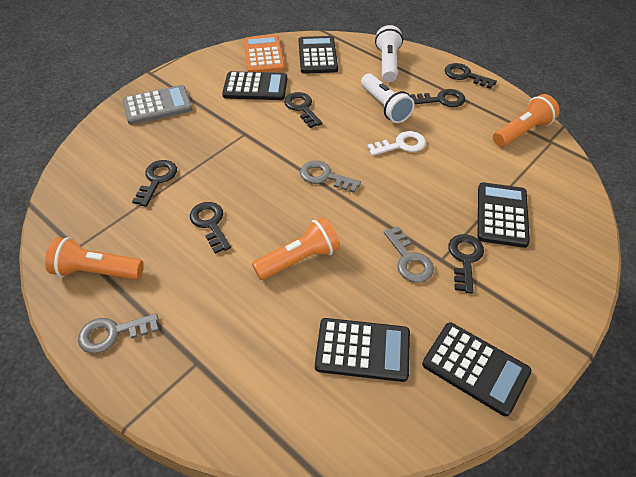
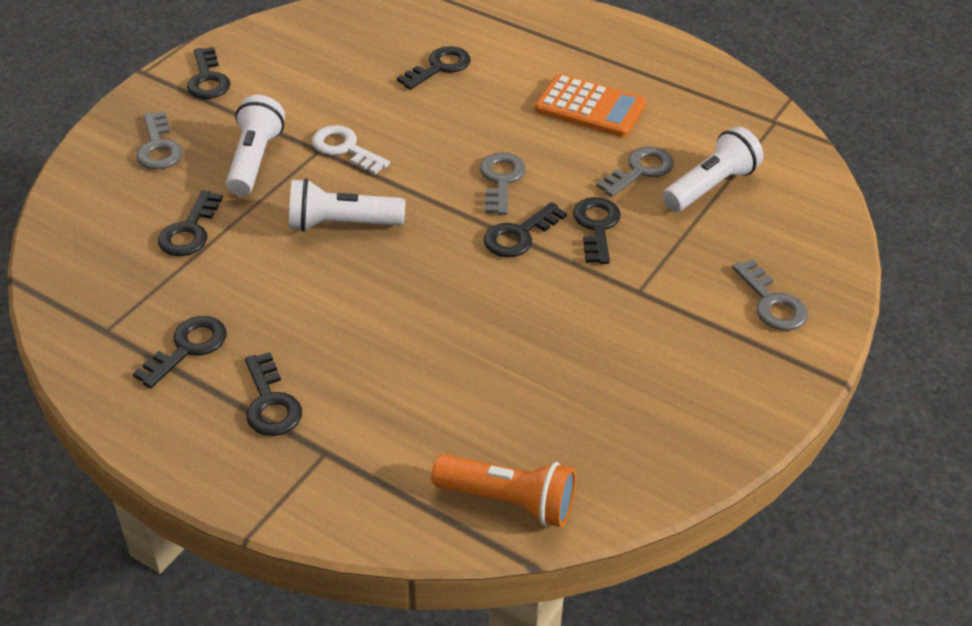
black calculator: [222,71,287,100] [299,36,338,74] [315,318,410,382] [422,323,532,416] [478,182,530,248] = 5 -> none = 0
black key: [132,160,177,207] [190,202,231,254] [284,92,322,128] [410,89,465,107] [445,63,497,89] [448,234,484,293] = 6 -> [133,316,226,388] [158,190,223,256] [187,47,231,99] [245,352,302,436] [397,46,471,90] [484,202,567,257] [573,197,621,264] = 7
grey calculator: [122,85,193,125] = 1 -> none = 0
grey key: [78,313,159,353] [300,161,361,193] [384,226,434,283] = 3 -> [136,111,183,170] [480,153,526,215] [596,146,674,197] [732,259,808,331] = 4
orange flashlight: [45,237,144,280] [252,217,340,280] [493,94,560,147] = 3 -> [431,454,576,527] = 1
white flashlight: [361,74,414,123] [375,25,403,82] = 2 -> [226,95,285,196] [289,179,405,232] [663,126,763,212] = 3

